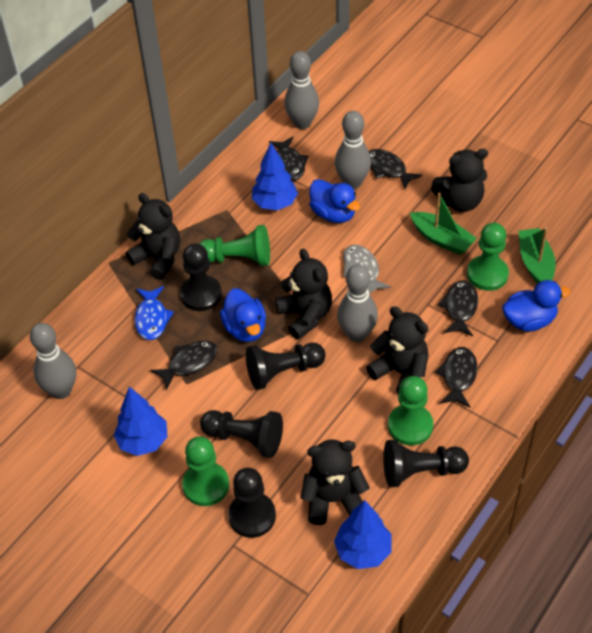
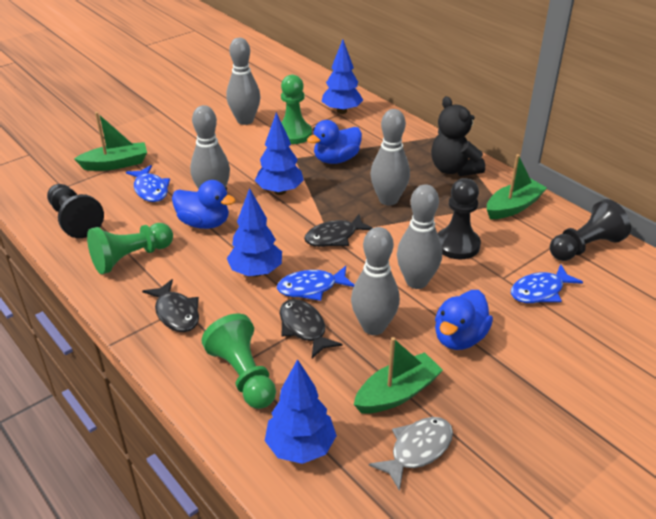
black fish: [150,340,217,390] [269,137,309,181] [369,149,422,189] [435,347,477,408] [438,280,478,336] = 5 -> [142,279,199,332] [280,299,342,358] [304,214,373,247] = 3
black pawn: [180,244,222,311] [200,410,283,458] [228,468,276,538] [246,342,326,390] [383,440,469,487] = 5 -> [47,184,104,238] [437,178,481,259] [549,199,631,261] = 3
black teddy bear: [126,193,180,280] [275,249,332,340] [301,440,370,525] [366,306,428,394] [431,149,488,212] = 5 -> [431,96,485,176] = 1
blue fish: [135,286,174,340] = 1 -> [126,165,170,202] [277,266,354,301] [511,264,583,303] = 3
blue tree: [114,386,168,456] [252,143,298,210] [334,500,392,569] = 3 -> [227,188,282,277] [255,112,304,195] [265,359,337,464] [322,40,363,114] = 4
green boat: [410,193,477,255] [519,227,555,284] = 2 -> [74,112,147,171] [354,337,443,414] [487,154,547,219] = 3
green pawn: [182,436,229,506] [199,225,270,266] [388,376,433,446] [467,223,509,291] = 4 -> [87,223,173,274] [202,314,276,409] [281,75,312,144] = 3
grey bowling pin: [30,323,76,399] [284,51,319,129] [335,111,371,189] [337,264,378,342] = 4 -> [190,105,230,189] [227,38,260,125] [351,227,400,335] [370,109,410,206] [397,184,442,289] = 5

